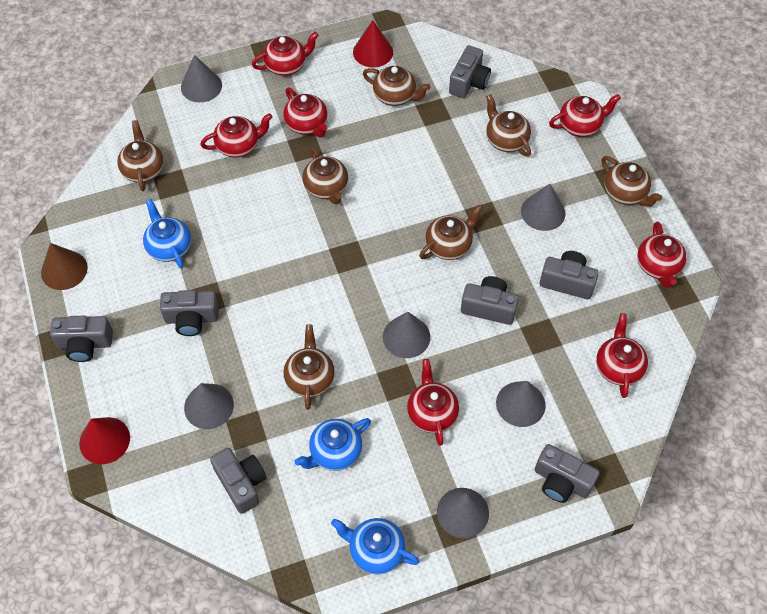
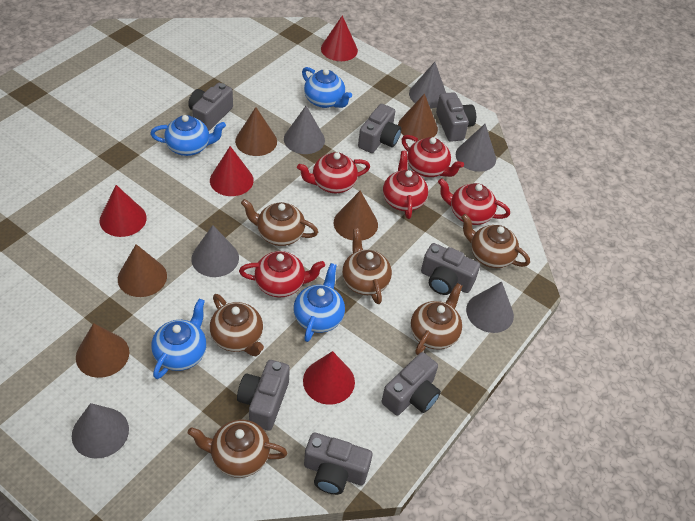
blue teapot: [143,199,191,269] [294,418,371,471] [331,518,420,575] = 3 -> [150,115,226,156] [151,299,207,379] [294,263,345,342] [302,67,352,108] = 4
brown cone: [41,243,88,290] = 1 -> [76,323,129,378] [118,244,167,297] [235,107,277,156] [334,191,378,241] [398,93,438,141] = 5
brown teapot: [117,120,164,191] [283,324,335,410] [302,147,348,205] [363,66,430,106] [419,205,483,260] [486,94,531,157] [601,156,662,207] = 7 -> [188,419,287,478] [210,294,264,356] [241,199,318,246] [342,228,392,304] [411,283,462,355] [461,214,530,268] = 6
red cone: [79,417,130,464] [353,20,393,67] = 2 -> [100,185,147,237] [210,146,254,196] [303,351,355,405] [321,16,358,61] = 4
red teapot: [200,113,272,158] [252,32,319,76] [283,88,327,137] [407,359,459,446] [549,94,621,137] [596,313,648,398] [637,221,687,288] = 7 -> [239,251,325,297] [297,152,370,193] [383,151,428,219] [402,135,464,177] [438,178,510,225] = 5

